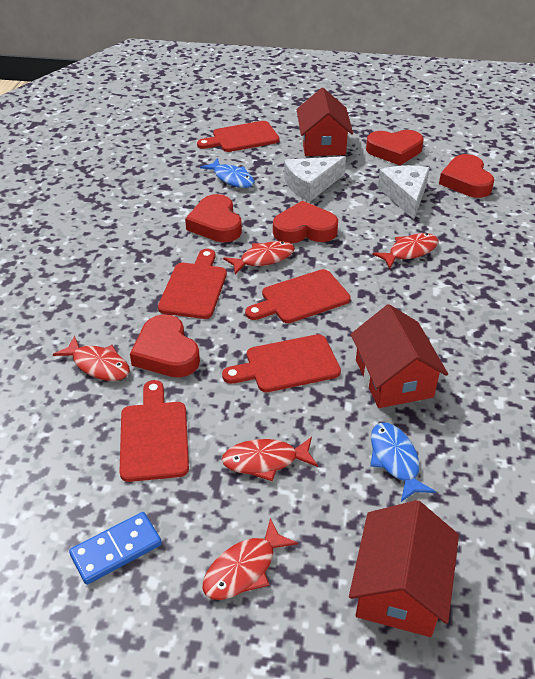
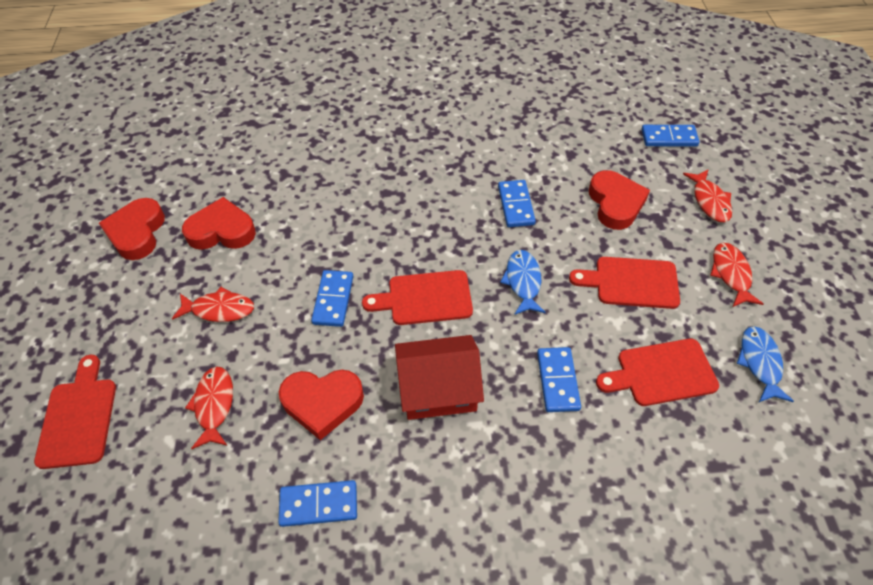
blue domino: [69,512,162,585] = 1 -> [278,480,357,527] [311,270,353,327] [498,180,536,227] [537,347,581,412] [641,125,700,147] = 5
red cutting board: [119,380,189,482] [158,249,227,319] [197,121,280,152] [222,334,341,392] [245,269,351,323] = 5 -> [34,355,116,469] [362,270,473,325] [569,257,680,309] [596,339,719,406] = 4
red fish: [53,336,130,381] [203,518,298,600] [222,437,318,481] [223,241,295,275] [372,233,439,269] = 5 -> [172,287,254,322] [185,366,233,449] [683,169,732,222] [710,243,763,307] = 4
red heart: [130,314,200,377] [185,194,242,242] [273,201,338,243] [366,130,423,165] [439,154,494,198] = 5 -> [99,198,165,260] [182,197,256,250] [279,370,364,440] [589,170,650,230] = 4
red house: [296,88,353,156] [349,500,459,637] [351,304,448,408] = 3 -> [395,335,484,420] = 1
white cheese: [284,156,346,202] [378,165,429,219] = 2 -> none = 0

